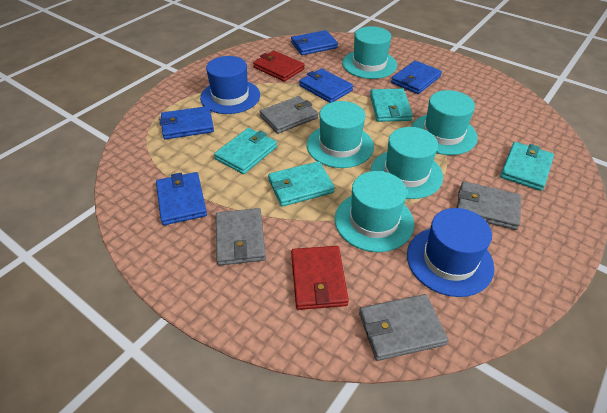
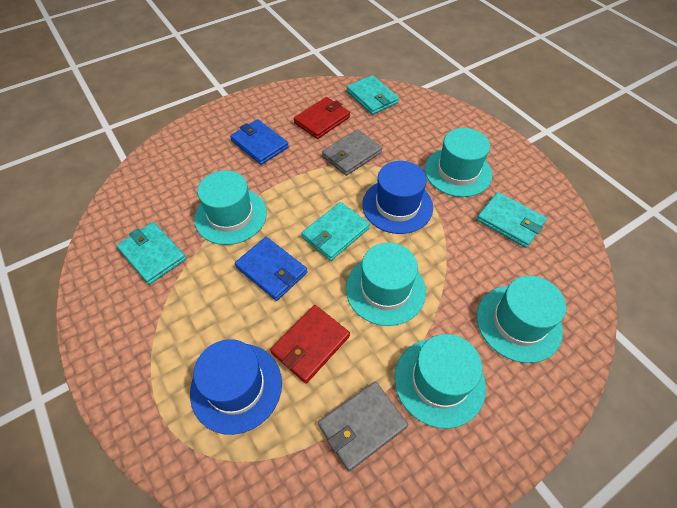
blue wallet: [156,172,207,225] [160,106,214,139] [291,30,338,55] [299,68,353,103] [391,61,442,94] = 5 -> [230,119,289,165] [235,237,307,301] = 2
grey wallet: [216,208,266,266] [259,96,318,134] [359,294,448,361] [457,181,522,230] = 4 -> [318,381,408,471] [322,129,382,176] = 2

